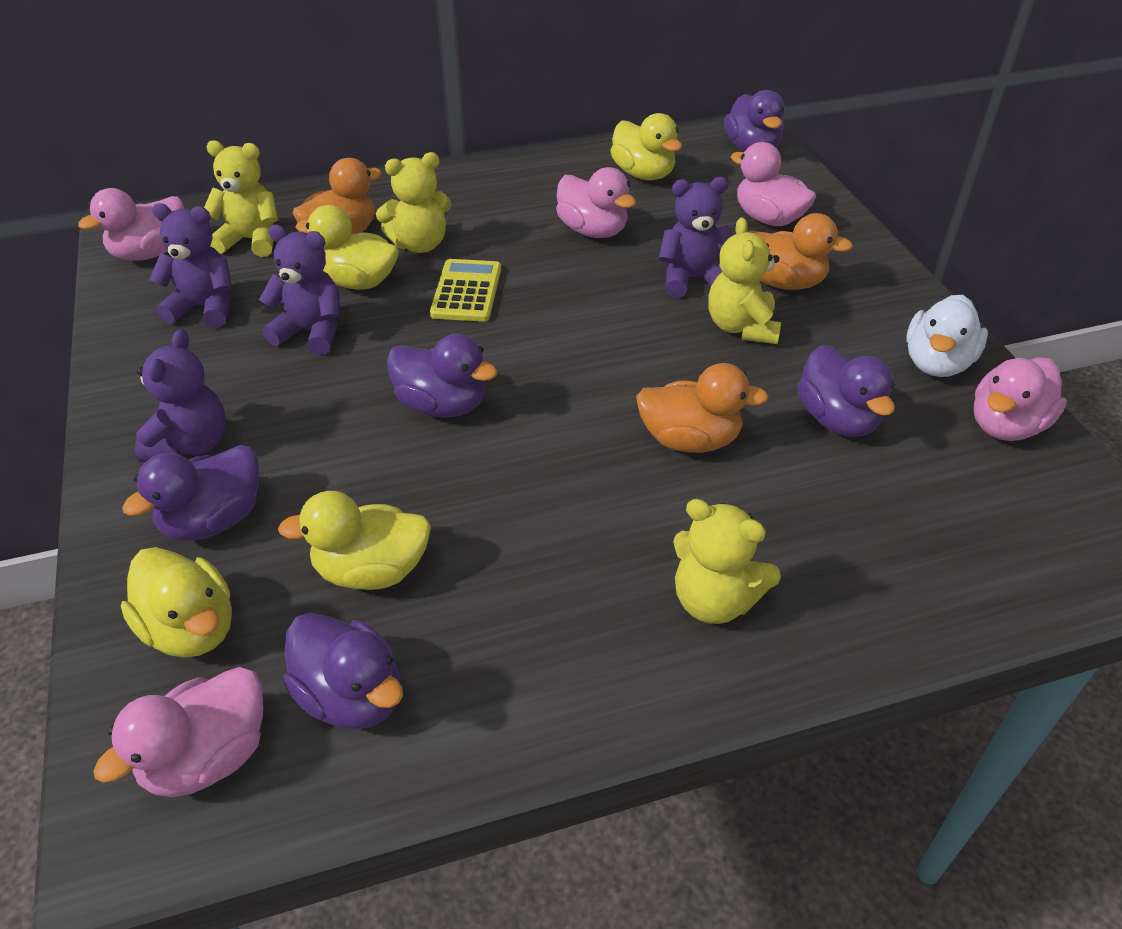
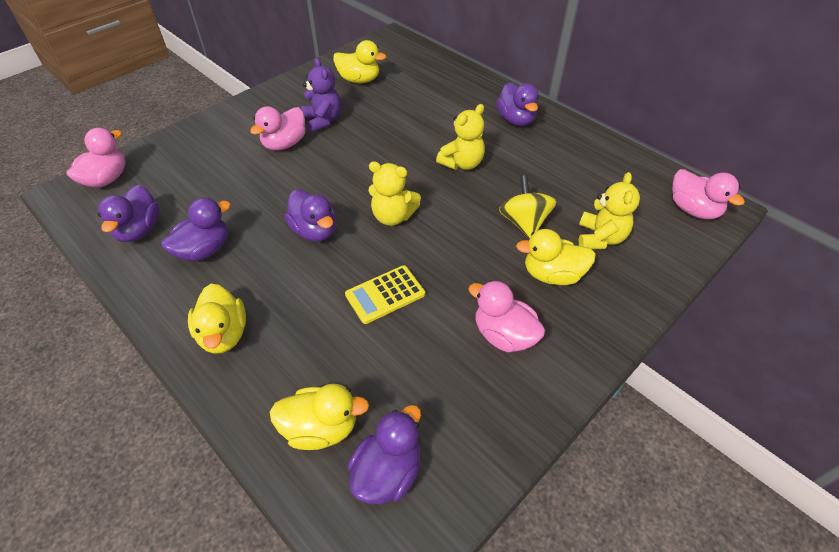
orange duck: [293,158,382,234] [636,363,769,453] [748,213,853,290] = 3 -> none = 0
pink duck: [78,188,184,260] [93,667,263,797] [556,167,636,238] [731,142,816,226] [973,357,1067,441] = 5 -> [66,128,126,187] [250,106,306,150] [468,280,545,352] [672,169,745,219] = 4
purple teddy bear: [135,329,226,462] [149,203,232,328] [259,225,340,355] [658,177,732,298] = 4 -> [301,58,341,133] = 1
white duck: [906,295,988,377] = 1 -> none = 0
yellow spinning top: none = 0 -> [499,175,557,238] = 1
yellow teddy bear: [204,140,278,257] [376,152,451,253] [673,499,781,624] [708,217,781,344] = 4 -> [368,161,421,226] [436,104,485,170] [579,172,640,249] = 3

